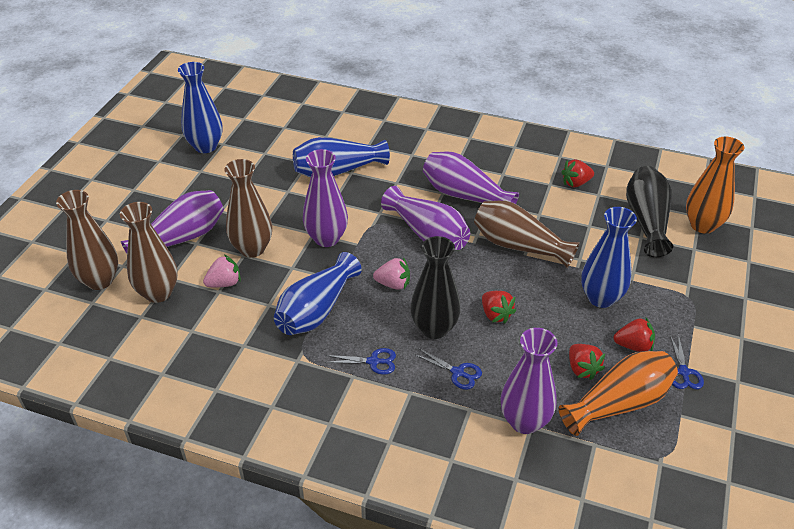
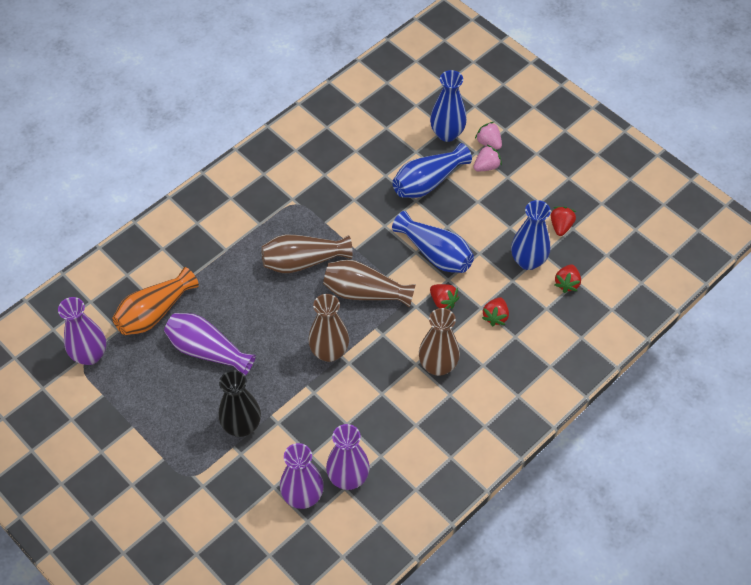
black vase: [410,236,461,339] [626,166,673,257] = 2 -> [219,370,261,437] = 1
blue scissors: [325,348,396,375] [414,348,482,390] [670,334,704,389] = 3 -> none = 0
orange vase: [558,351,678,436] [686,137,744,234] = 2 -> [112,267,199,335] = 1
purple vase: [121,190,224,253] [303,149,348,247] [381,186,470,250] [423,152,519,204] [501,328,558,434] = 5 -> [58,297,106,365] [164,313,256,376] [280,443,324,509] [326,424,370,490] = 4

